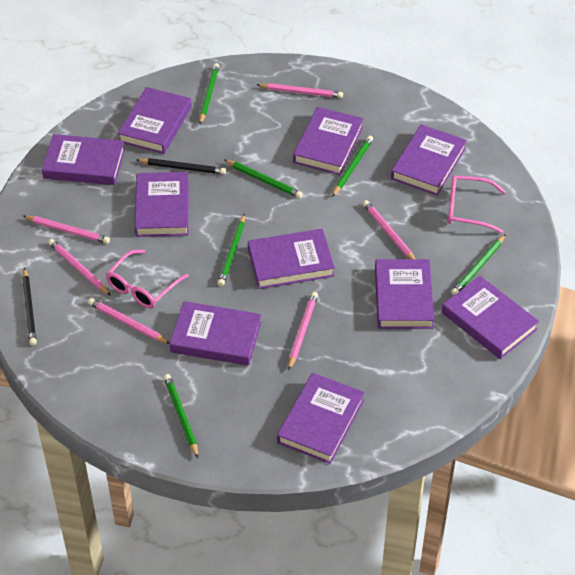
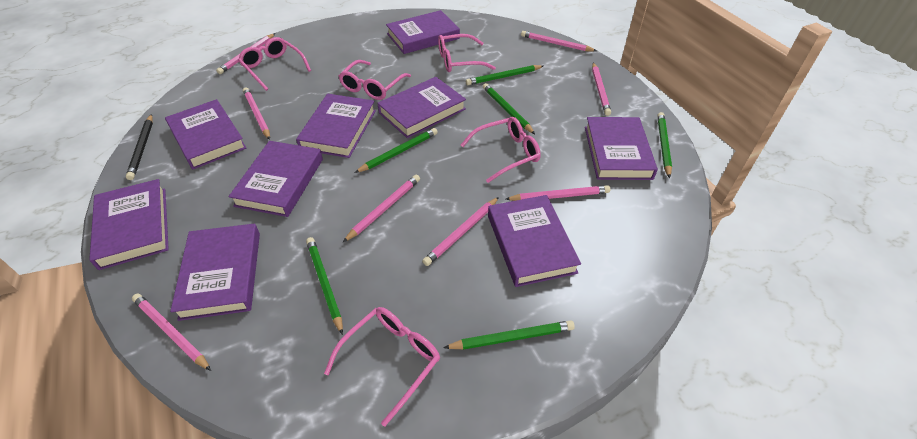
black pencil: [22,268,37,346] [137,158,226,174] = 2 -> [126,114,153,180] = 1
pink glasses: [106,250,189,308] [448,175,506,233] = 2 -> [238,37,311,91] [324,307,440,426] [339,60,411,100] [438,34,496,72] [461,117,541,183] = 5
pink pencil: [23,215,110,244] [48,239,111,296] [88,298,170,344] [257,83,343,98] [288,292,318,371] [363,200,415,259] = 6 -> [132,294,211,371] [216,33,275,74] [243,87,270,140] [343,175,420,242] [422,197,499,266] [506,185,610,201] [521,31,597,51] [592,62,611,116] = 8
purple book: [42,134,125,185] [118,87,192,154] [135,172,189,237] [169,301,261,366] [248,229,335,289] [277,373,365,464] [293,107,364,175] [375,259,434,329] [391,124,467,196] [442,276,539,359] = 10 -> [89,179,169,270] [165,99,246,169] [170,224,260,321] [228,141,323,217] [296,94,376,158] [377,77,466,138] [386,10,460,54] [488,195,581,287] [585,117,658,180] = 9

